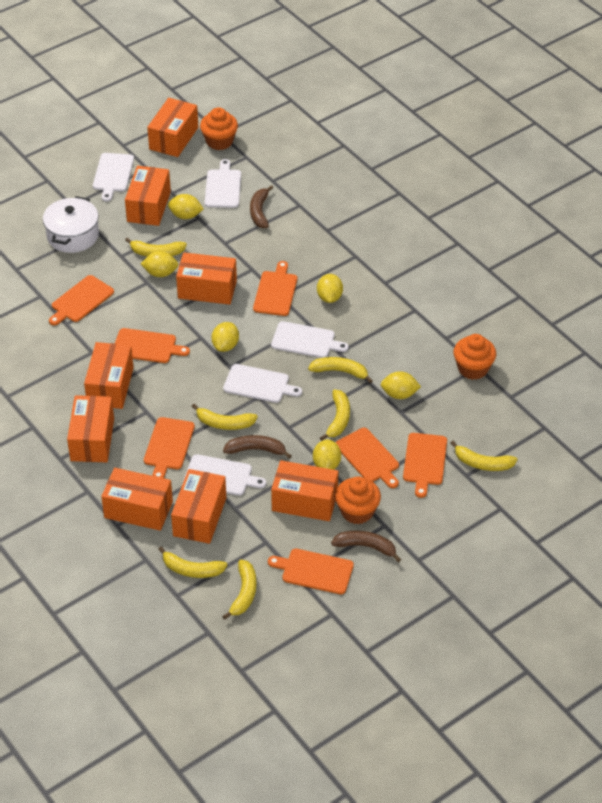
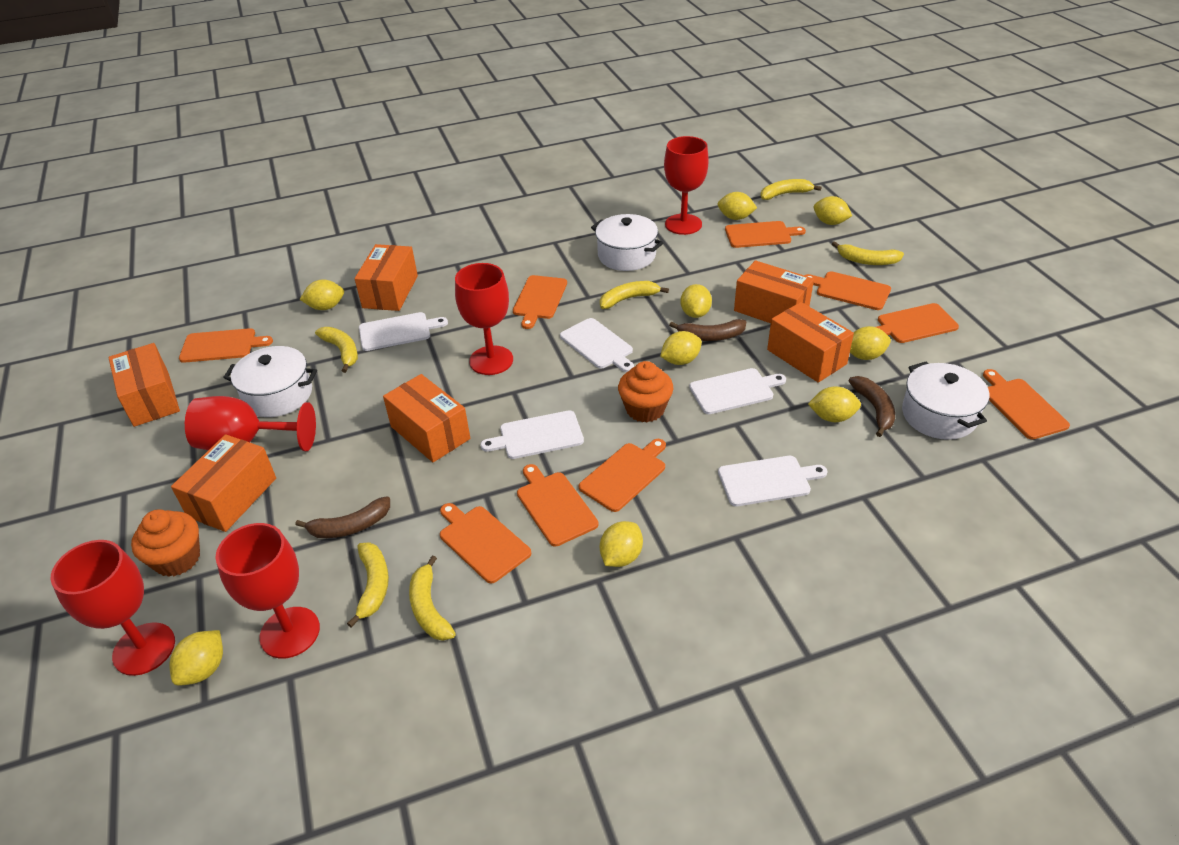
orange box: [67,395,114,462] [84,342,134,409] [101,468,173,531] [125,166,171,226] [147,98,198,157] [171,469,226,544] [176,252,237,305] [271,460,338,521] = 8 -> [108,343,180,427] [171,434,276,532] [354,244,418,311] [383,374,470,462] [734,260,814,323] [767,302,854,383] = 6
orange cupcake: [200,107,238,150] [335,476,381,524] [453,334,496,380] = 3 -> [131,509,200,577] [618,361,673,422] = 2
orange cutting board: [49,275,114,325] [115,328,190,363] [144,417,195,478] [253,261,297,316] [268,549,354,594] [336,428,399,488] [403,433,447,498] = 7 -> [179,328,273,363] [440,503,531,583] [513,275,567,329] [517,464,598,546] [579,439,666,512] [725,221,806,248] [804,271,891,310] [876,303,959,343] [983,369,1070,440] = 9
red goblet: none = 0 -> [50,540,175,676] [185,396,316,451] [215,523,320,658] [455,263,513,375] [664,136,709,235] = 5
white pot: [43,196,99,253] = 1 -> [223,346,317,417] [591,214,663,271] [902,361,989,440] = 3
yellow banana: [125,238,187,257] [158,546,228,578] [192,404,258,430] [222,560,257,620] [308,357,373,383] [320,389,350,441] [451,441,518,471] = 7 -> [315,327,358,373] [347,542,389,628] [409,555,456,641] [600,281,669,309] [760,179,822,200] [832,241,904,265] = 6
yellow lemon: [141,251,179,277] [168,194,204,219] [212,322,239,352] [313,439,341,470] [317,274,343,303] [381,371,421,399] = 6 -> [169,630,223,686] [300,280,344,310] [600,521,643,567] [660,331,702,365] [680,284,712,318] [718,192,757,220] [808,386,861,422] [814,196,852,225] [850,326,891,360] = 9

